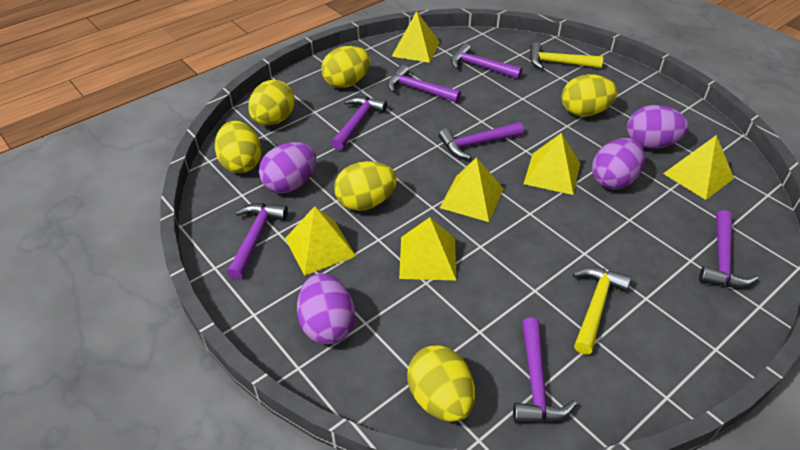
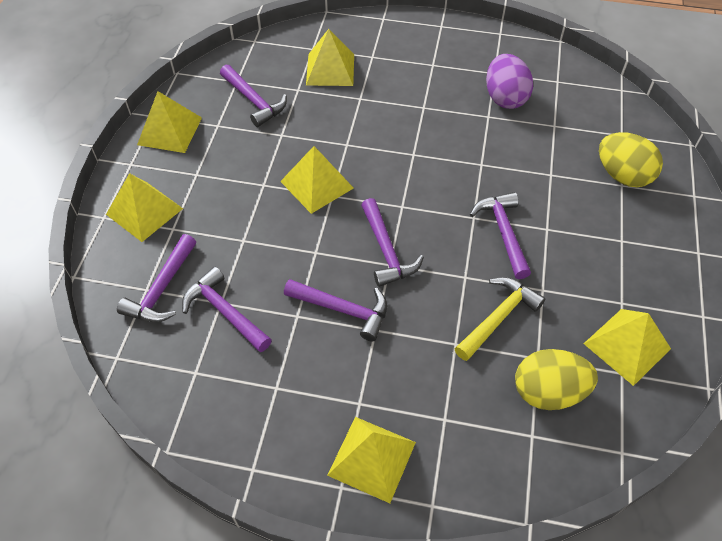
purple egg: [259,142,316,194] [297,273,355,345] [592,138,645,190] [627,105,689,149] = 4 -> [486,54,533,109] = 1
purple hammer: [227,203,288,280] [331,96,387,151] [387,65,461,103] [439,122,524,159] [451,43,522,79] [513,318,577,423] [699,210,758,288] = 7 -> [117,234,196,322] [182,266,272,352] [220,65,287,127] [284,279,387,342] [361,198,424,287] [470,192,531,279] = 6
yellow egg: [215,121,262,173] [248,80,295,125] [321,46,370,88] [334,161,397,211] [407,345,475,422] [562,74,618,117] = 6 -> [515,349,598,410] [599,132,663,187] = 2
yellow hammer: [530,42,603,69] [573,267,631,355] = 2 -> [455,277,545,361] = 1

